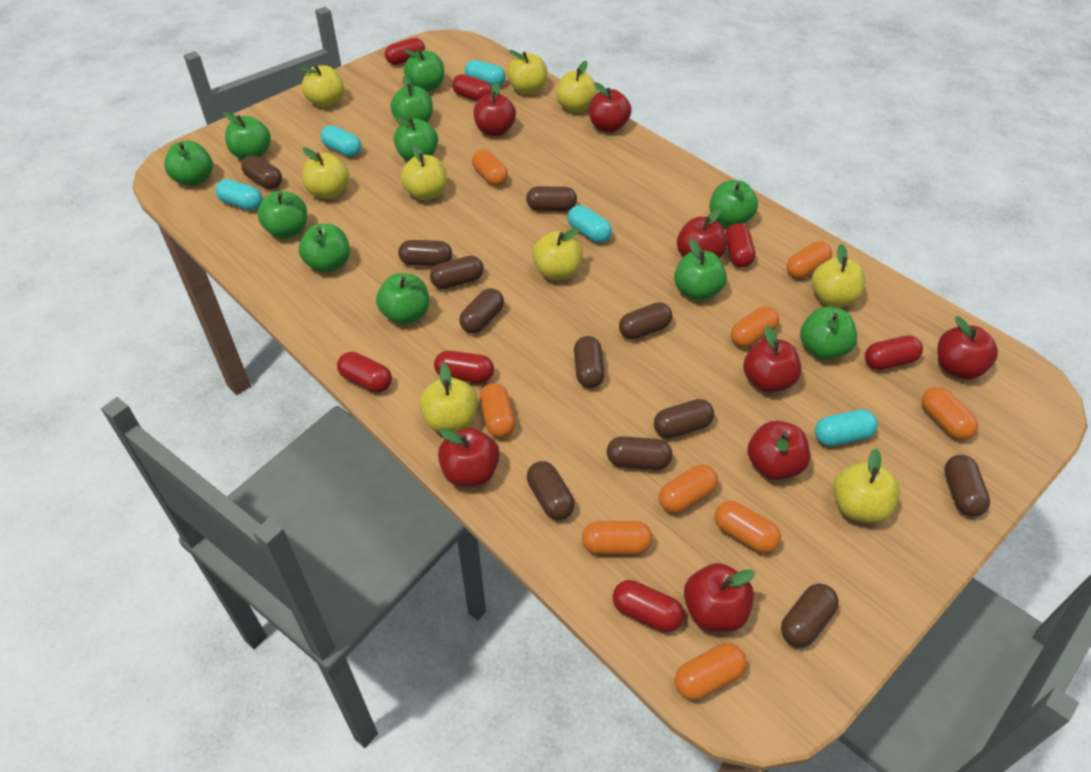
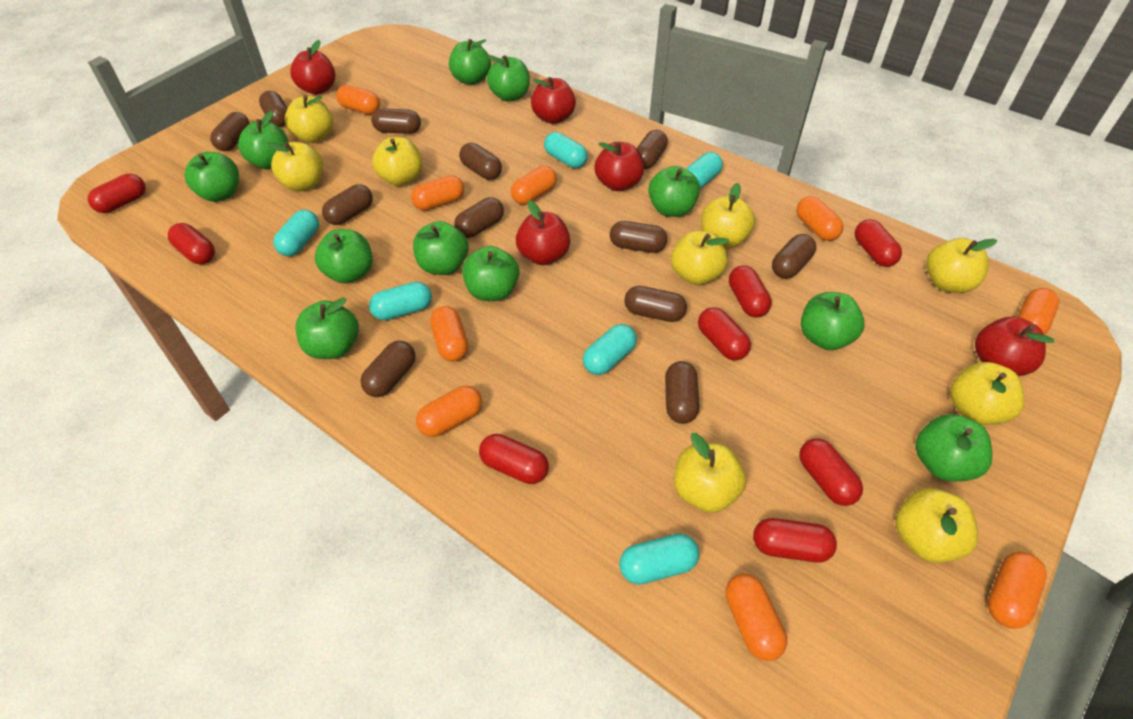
red apple: [438,428,500,487] [473,82,516,136] [589,82,631,133] [677,208,727,258] [684,563,755,632] [743,326,802,393] [747,421,810,480] [937,316,998,379] = 8 -> [290,40,335,95] [516,200,570,265] [531,77,576,124] [595,142,644,191] [975,316,1054,376] = 5
red capsule: [337,352,392,392] [385,38,425,65] [434,351,494,383] [452,74,492,101] [613,580,684,632] [725,223,756,267] [865,335,923,370] = 7 -> [88,174,146,213] [168,223,215,264] [479,434,549,484] [698,307,751,360] [729,265,772,317] [753,518,837,563] [799,438,863,506] [855,219,902,267] = 8
turquoise capsule: [216,179,262,210] [321,125,361,157] [465,60,505,86] [568,205,612,243] [815,410,878,446] = 5 -> [273,210,319,256] [369,282,432,320] [544,132,588,168] [583,324,637,375] [619,534,699,585] [686,152,723,189] = 6

